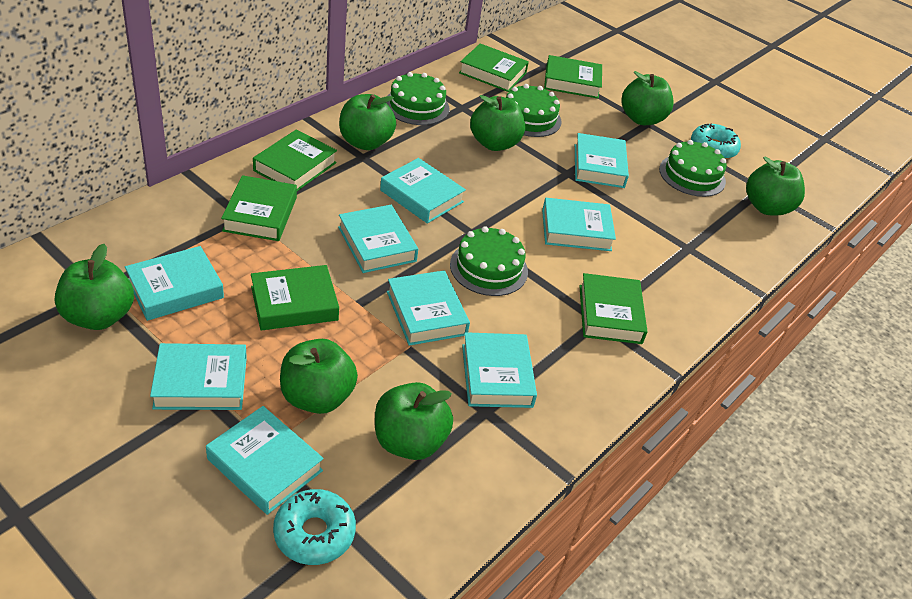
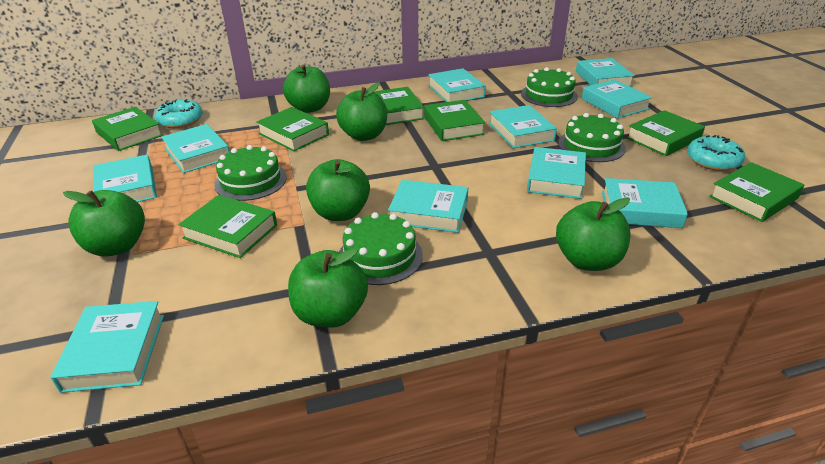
green apple: [55,244,134,330] [280,339,358,414] [339,94,396,150] [375,382,453,460] [470,95,525,151] [621,71,674,125] [746,157,805,216] = 7 -> [63,190,145,256] [283,64,330,113] [288,248,368,328] [306,159,370,221] [336,82,387,141] [556,198,631,271] = 6
green book: [221,175,297,241] [251,265,339,330] [253,129,337,191] [459,43,529,92] [544,55,602,99] [579,273,648,344] = 6 -> [92,107,163,151] [178,195,277,258] [256,107,329,152] [374,87,424,125] [424,100,485,141] [626,110,705,156] [709,162,804,222] = 7
turquoise book: [125,246,224,321] [150,343,247,410] [206,406,324,515] [338,205,418,273] [380,158,466,224] [387,270,470,346] [462,332,537,408] [542,198,616,251] [575,133,629,188] = 9 -> [51,301,164,393] [93,155,157,202] [161,124,230,173] [388,180,468,233] [428,68,486,102] [489,105,557,148] [527,147,586,199] [576,58,635,87] [582,79,653,118] [602,178,688,228] = 10

